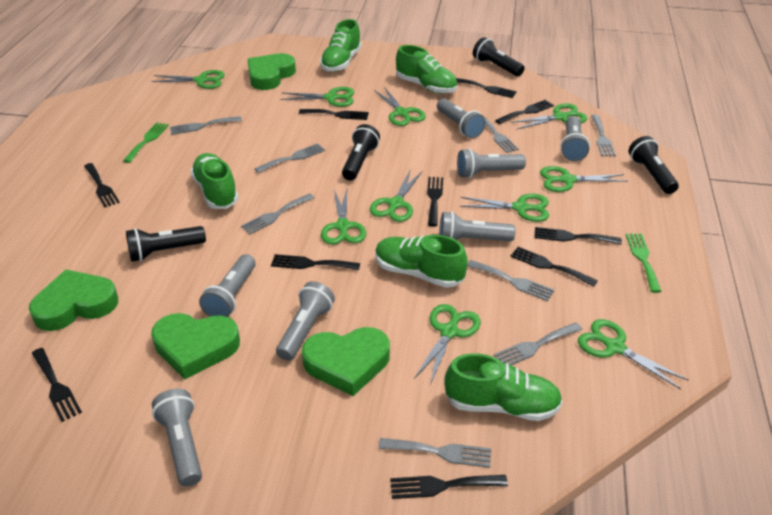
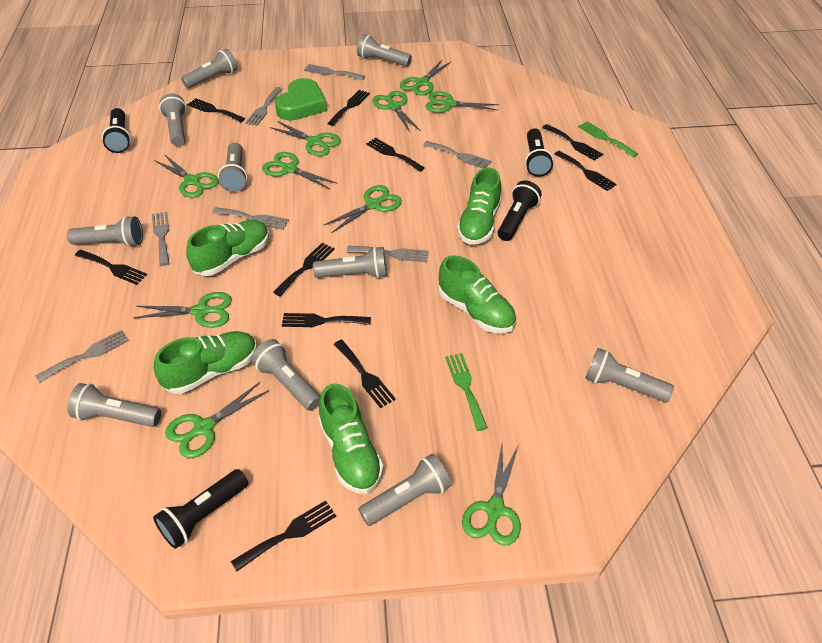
green heart: [29,269,118,331] [151,313,240,379] [247,53,296,90] [302,327,390,396] = 4 -> [275,78,327,121] = 1
grey flashlight: [152,389,202,487] [199,254,256,317] [276,281,335,361] [437,99,486,138] [439,211,515,241] [457,149,526,178] [560,116,590,162] = 7 -> [67,216,143,247] [67,383,161,427] [159,94,186,146] [181,49,238,88] [218,142,247,192] [251,339,321,411] [313,246,387,278] [357,34,412,67] [358,454,452,526] [586,348,674,402] = 10
grey fork: [170,116,242,135] [241,193,314,234] [255,143,325,173] [378,438,491,468] [467,260,555,301] [481,114,519,153] [493,323,582,365] [591,115,616,156] = 8 -> [36,330,129,383] [152,212,170,266] [212,207,289,230] [245,87,282,126] [304,64,365,80] [347,246,429,262] [423,141,491,169] = 7

